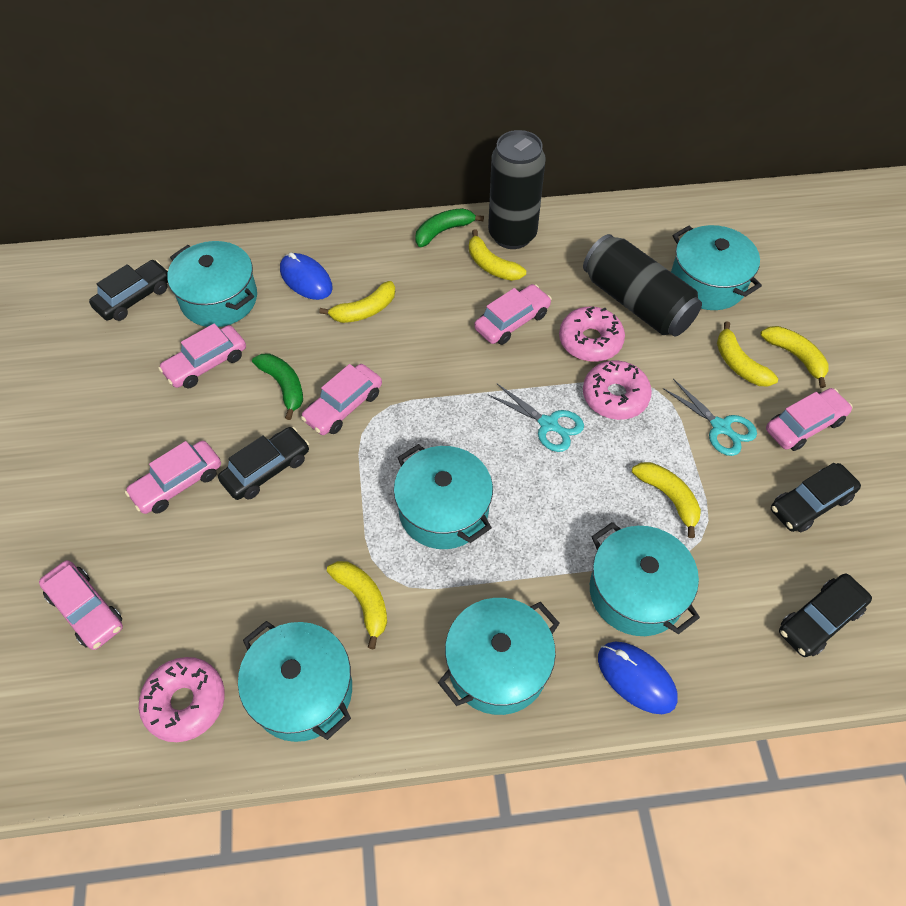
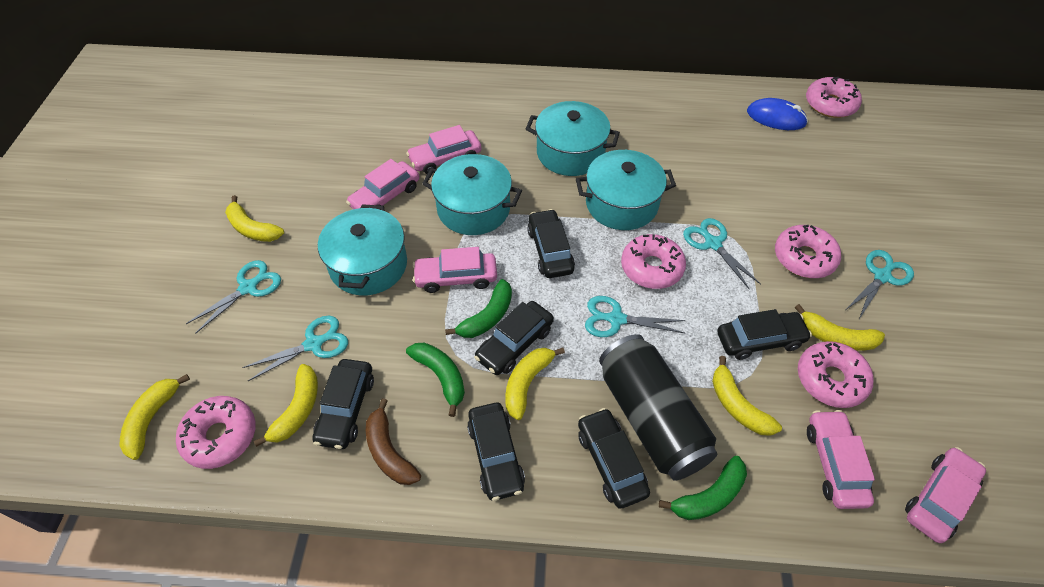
black can: [488,130,546,249] [583,234,702,337] = 2 -> [599,334,718,481] = 1
black car: [89,260,168,321] [218,427,309,500] [771,463,861,532] [779,574,872,657] = 4 -> [312,359,374,449] [467,403,525,501] [474,301,554,375] [527,209,575,278] [578,408,650,509] [717,309,812,360] = 6
blue mouse: [280,252,333,300] [598,641,678,714] = 2 -> [747,98,808,130] = 1
brown banana: none = 0 -> [366,398,421,485] = 1
green banana: [252,354,303,420] [415,208,484,247] = 2 -> [406,343,465,417] [445,279,512,338] [659,456,747,520] = 3
pink car: [39,560,123,650] [125,441,221,514] [158,323,246,388] [301,364,382,435] [474,284,552,345] [766,388,853,451] = 6 -> [346,159,419,209] [406,125,482,174] [413,247,497,293] [807,410,875,509] [905,447,986,543] = 5
pink donut: [139,657,225,742] [559,306,625,362] [583,361,652,420] = 3 -> [176,396,256,469] [621,234,686,289] [775,225,841,278] [798,341,873,408] [806,77,862,118] = 5
turquoise pot: [167,241,257,327] [238,621,352,742] [394,444,493,549] [438,598,560,715] [590,522,700,636] [671,225,762,310] = 6 -> [318,204,407,296] [422,154,522,235] [526,101,620,176] [576,150,676,230] = 4
turquoise scissors: [487,384,584,452] [663,379,757,456] = 2 -> [186,260,281,334] [242,316,348,381] [585,296,685,337] [683,218,761,290] [847,250,914,319] = 5

